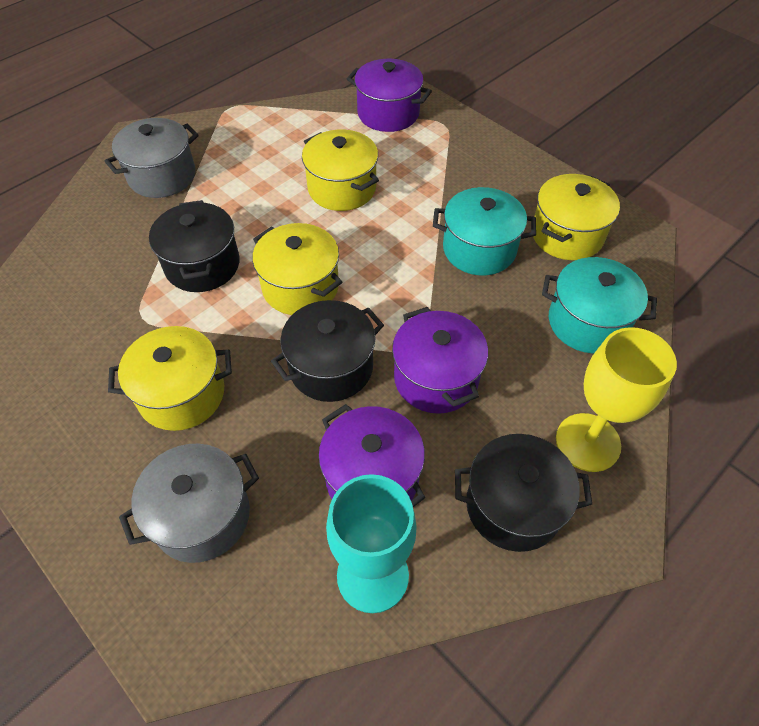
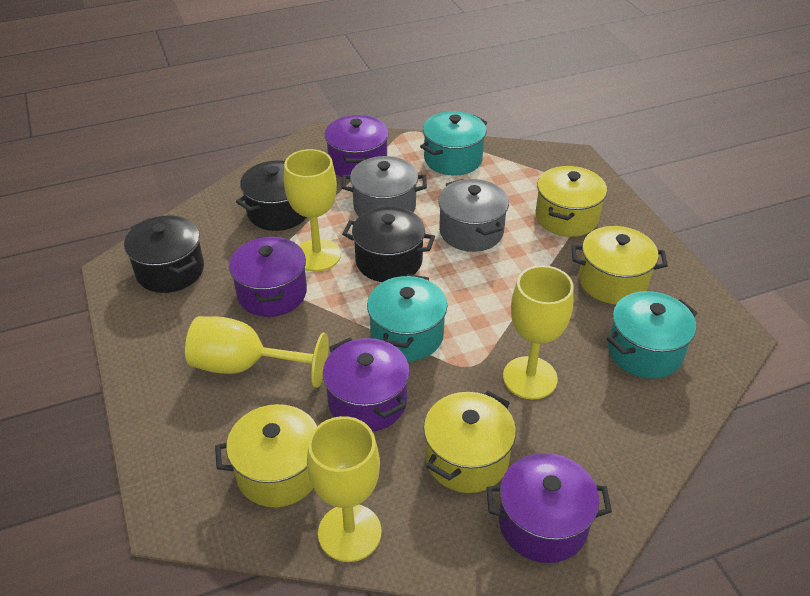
purple pot: [318,404,425,507] [347,59,432,132] [392,307,488,414] = 3 -> [229,235,307,317] [323,338,410,432] [325,115,389,177] [486,453,612,563] = 4
turquoise goblet: [326,474,417,613] = 1 -> none = 0
turquoise pot: [433,187,536,275] [542,257,657,353] = 2 -> [367,274,447,361] [420,111,487,176] [607,291,697,379] = 3
yellow goblet: [556,327,677,472] = 1 -> [185,316,329,388] [284,149,341,272] [307,416,381,562] [503,265,574,400] = 4

